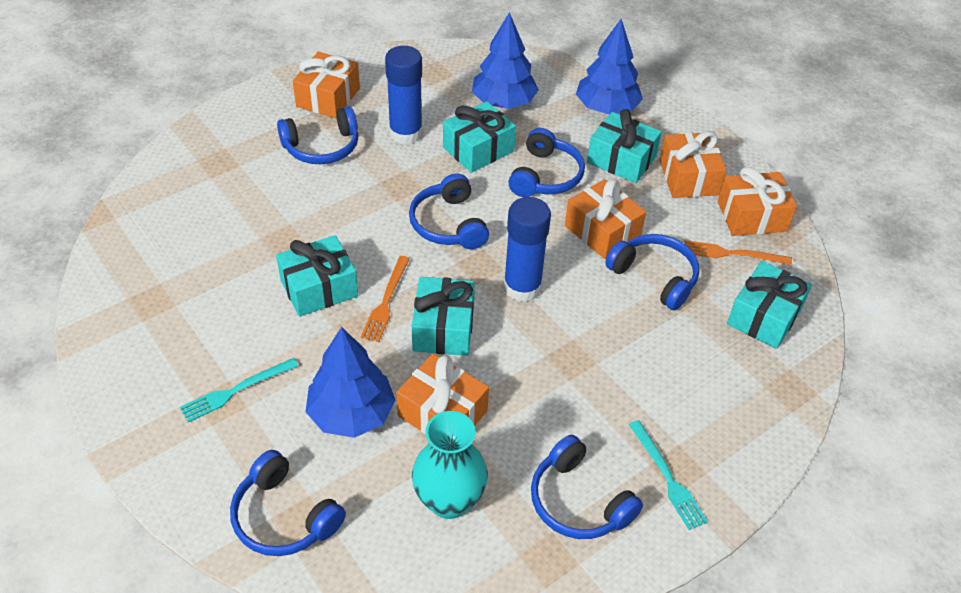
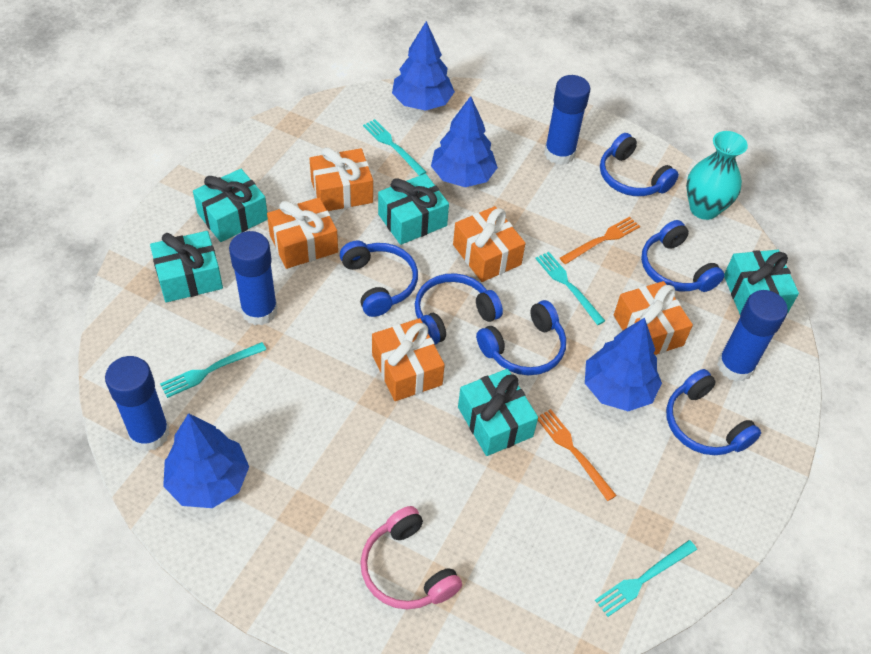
blue glue stick: [385,46,423,145] [504,197,551,302] = 2 -> [105,356,170,451] [229,231,278,325] [544,75,590,165] [717,290,788,382] = 4
blue tree: [306,327,395,438] [472,12,538,109] [576,19,643,114] = 3 -> [163,413,249,508] [392,21,455,111] [431,96,498,187] [585,318,662,411] = 4
pink headphones: none = 0 -> [360,506,462,609] = 1
turquoise fork: [180,358,298,422] [629,420,708,530] = 2 -> [160,342,266,398] [363,119,426,176] [535,252,605,325] [595,540,697,617] = 4

